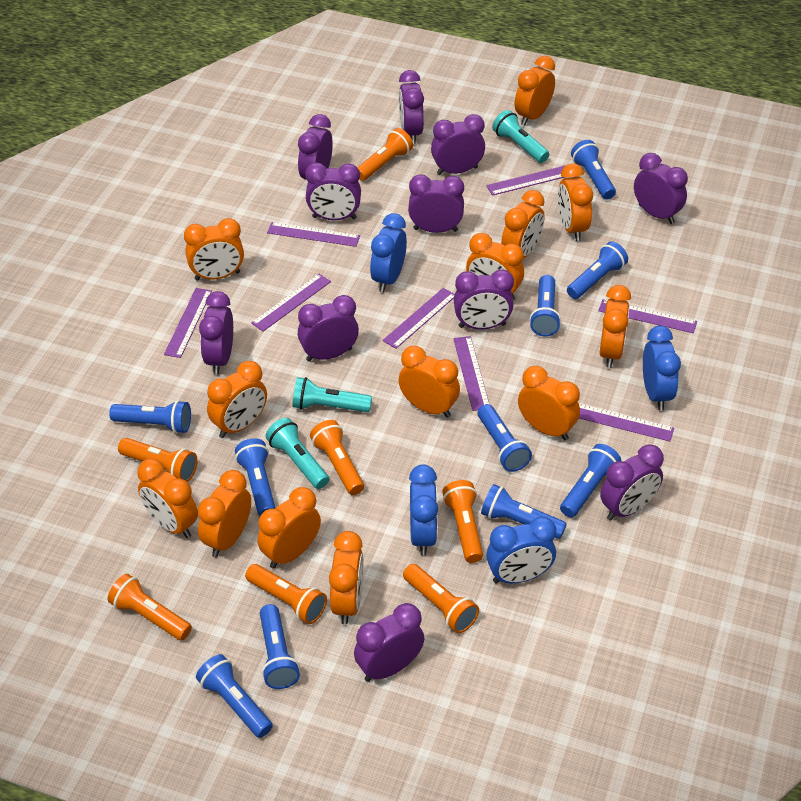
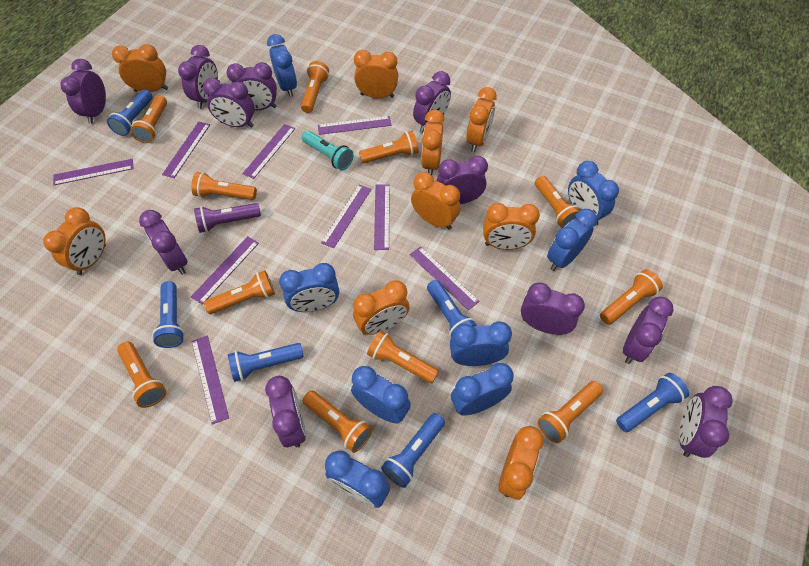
blue clock: [370,213,407,292] [409,464,438,555] [486,516,556,583] [643,326,681,411] = 4 -> [267,34,297,97] [279,263,339,312] [325,450,390,508] [351,366,411,424] [450,322,512,366] [451,363,514,416] [547,209,597,271] [568,161,619,226] = 8
blue flashlight: [109,400,191,434] [196,654,273,738] [235,438,275,516] [260,604,300,689] [478,404,532,472] [481,484,567,539] [529,275,561,336] [560,444,621,517] [567,241,628,299] [571,140,616,200] = 10 -> [107,89,153,136] [152,281,184,348] [228,343,304,382] [381,413,445,488] [427,280,477,337] [616,373,689,432] = 6
orange clock: [137,459,198,538] [184,218,244,281] [198,470,251,557] [207,361,267,438] [257,487,321,569] [329,531,364,624] [398,346,460,418] [466,233,524,301] [501,190,545,259] [515,56,555,126] [518,366,580,440] [558,163,593,241] [599,285,631,368] = 13 -> [43,207,106,275] [112,44,168,92] [353,280,409,335] [354,50,398,98] [411,172,461,230] [421,110,445,175] [466,87,497,152] [483,203,540,250] [498,426,544,500] = 9
orange flashlight: [108,574,192,641] [118,438,198,482] [245,564,327,624] [310,420,364,495] [357,128,413,181] [403,564,479,633] [442,480,483,563] = 7 -> [117,342,166,408] [130,95,167,143] [191,172,257,200] [204,270,275,314] [301,61,329,113] [303,390,372,453] [359,131,419,163] [367,330,439,383] [535,176,580,228] [538,381,603,443] [600,270,663,325] = 11
purple flashlight: none = 0 -> [194,203,261,233] = 1
purple ruler: [164,288,212,358] [251,274,331,332] [267,222,360,247] [383,288,455,349] [453,336,490,411] [486,165,566,196] [579,404,674,442] [598,299,697,333] = 8 -> [53,159,133,185] [162,122,210,178] [191,236,259,305] [191,336,229,425] [242,124,295,179] [318,116,392,135] [321,184,371,248] [374,185,390,250] [410,246,479,311] = 9
turquoise flashlight: [266,418,329,489] [292,377,372,412] [492,110,549,163] = 3 -> [302,131,354,170] = 1

